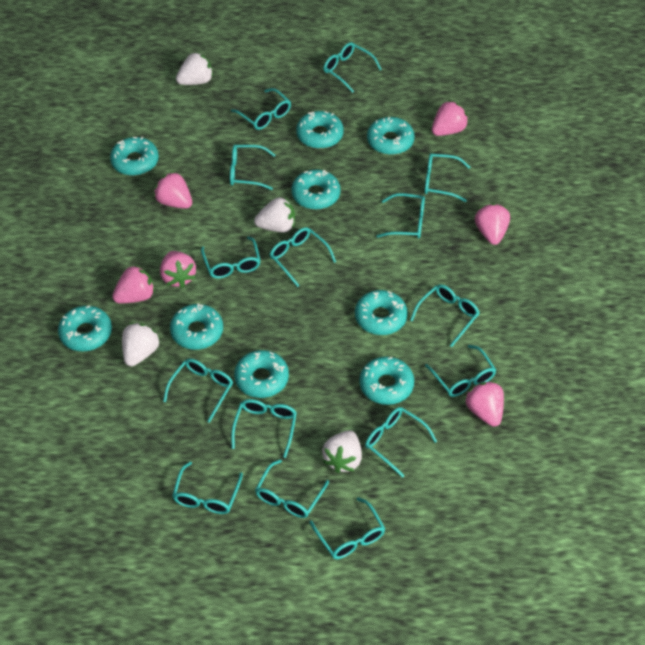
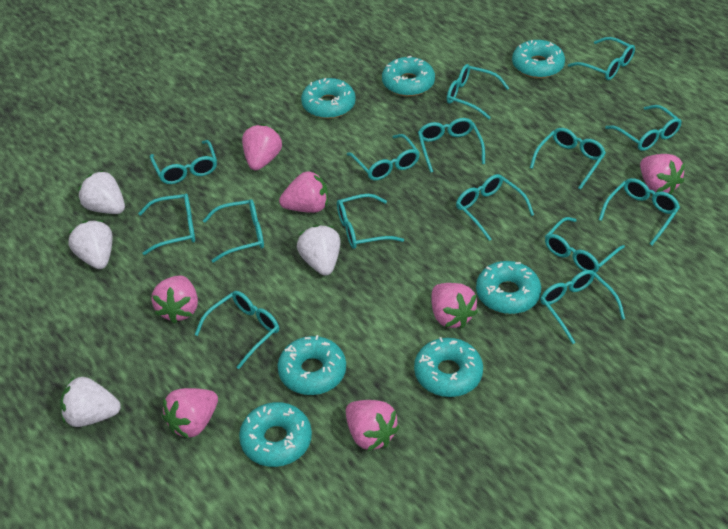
pink strawberry: [112,265,155,303] [154,171,192,209] [160,251,196,288] [432,100,469,136] [465,381,504,427] [475,203,510,245] = 6 -> [151,275,198,324] [162,388,218,438] [242,124,282,170] [279,171,328,213] [346,400,399,451] [431,283,478,329] [640,154,685,194] = 7
turquoise donut: [58,305,112,351] [110,137,159,176] [170,303,223,350] [234,350,289,398] [291,170,341,210] [296,111,344,149] [355,290,408,335] [359,357,414,405] [367,117,415,155] = 9 -> [239,402,312,467] [278,335,346,395] [301,78,356,119] [382,56,435,96] [414,337,483,397] [476,261,541,314] [512,40,565,78] = 7

